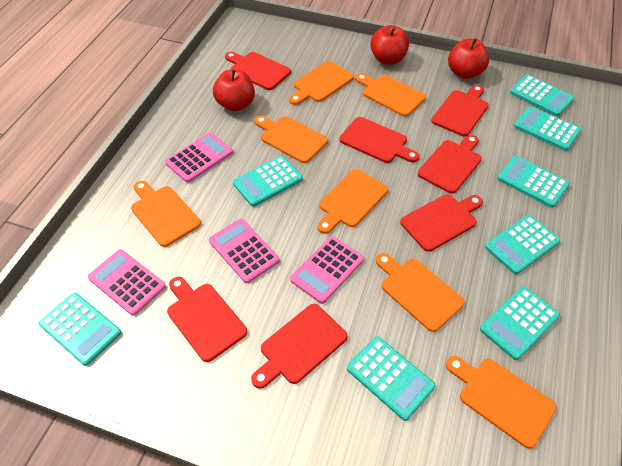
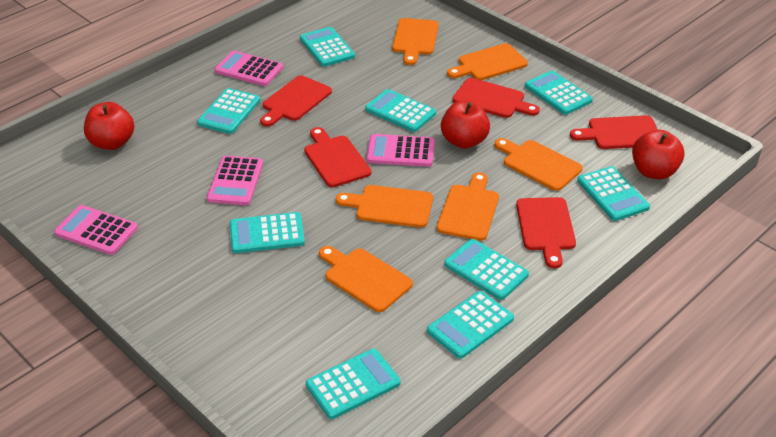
orange cutting board: [131,181,201,247] [254,115,328,163] [289,61,354,105] [317,169,388,234] [355,73,426,117] [376,253,465,332] [446,356,556,449] = 7 -> [319,246,413,312] [336,185,433,228] [392,18,439,65] [437,172,499,241] [447,43,528,80] [495,138,583,191] = 6
red cutting board: [167,277,247,362] [225,52,291,90] [251,304,348,389] [339,117,419,163] [400,194,483,252] [418,135,482,194] [431,85,489,136] = 7 -> [260,75,332,127] [304,127,371,187] [452,78,540,118] [516,197,576,268] [570,115,658,149] = 5
turquoise calculator: [39,292,121,366] [233,156,303,207] [347,336,436,421] [480,286,560,360] [485,215,560,274] [497,156,570,208] [510,75,574,116] [514,106,581,151] = 8 -> [197,88,260,134] [230,212,305,253] [300,27,355,67] [306,349,401,419] [365,89,436,132] [427,291,514,359] [444,239,529,300] [525,71,593,115] [578,166,650,221] = 9

